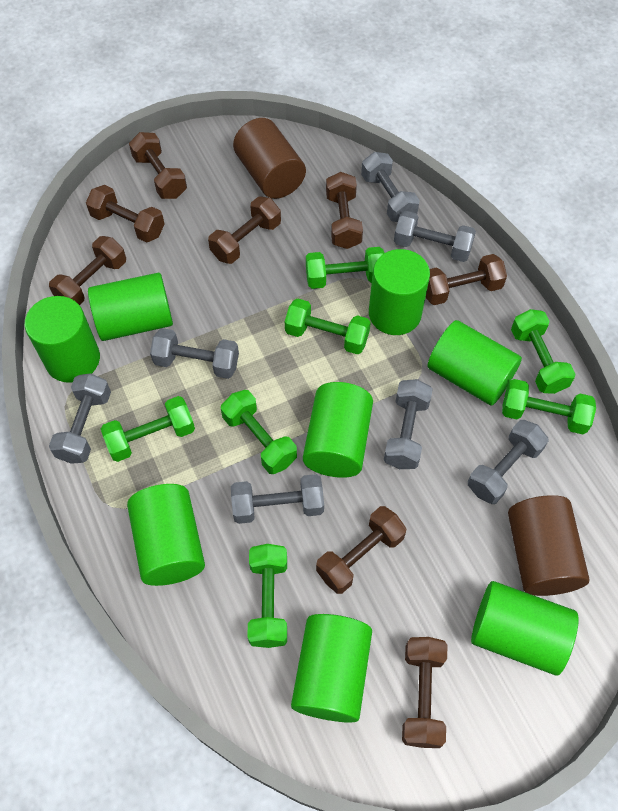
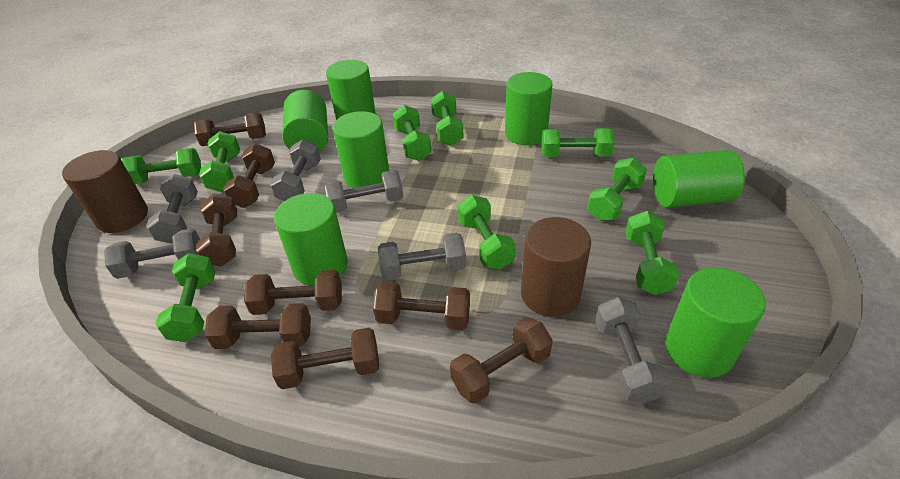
green cylinder: [25,296,100,383] [88,273,173,341] [127,484,205,586] [291,614,372,723] [303,382,373,478] [369,249,430,335] [428,320,522,406] [471,581,578,676] = 8 -> [274,193,348,286] [282,90,328,152] [326,60,376,120] [333,111,389,188] [505,72,553,145] [653,150,745,208] [665,268,766,378] = 7
green dumbbell: [101,396,195,462] [221,390,297,474] [248,544,287,648] [285,298,371,355] [306,247,384,289] [502,379,596,434] [511,309,576,394] = 7 -> [121,148,201,184] [155,253,216,342] [199,131,240,192] [393,105,431,161] [431,91,464,146] [458,195,516,270] [541,128,614,157] [587,157,647,221] [625,211,679,295] = 9
grey dumbbell: [49,373,111,464] [150,328,239,379] [231,474,324,524] [361,152,420,222] [384,379,433,469] [394,211,476,262] [468,420,549,504] = 7 -> [104,228,200,279] [146,174,198,244] [270,139,321,201] [325,169,403,213] [378,233,466,281] [595,297,670,404] = 6

